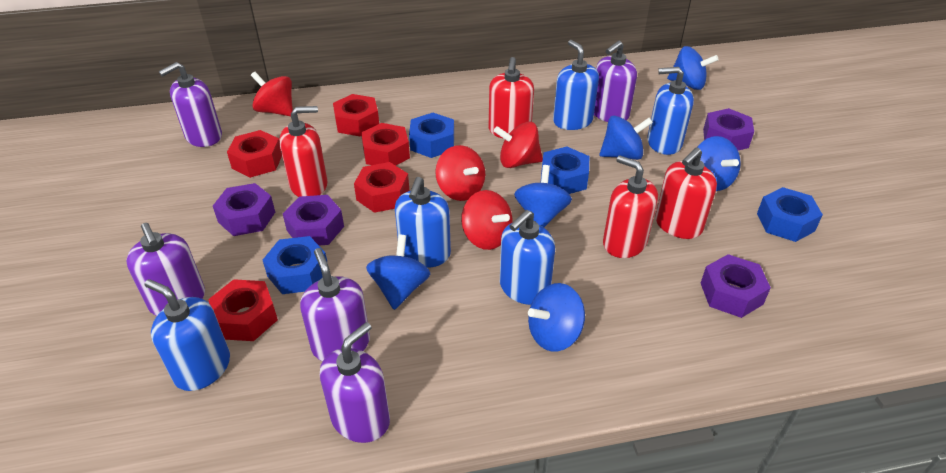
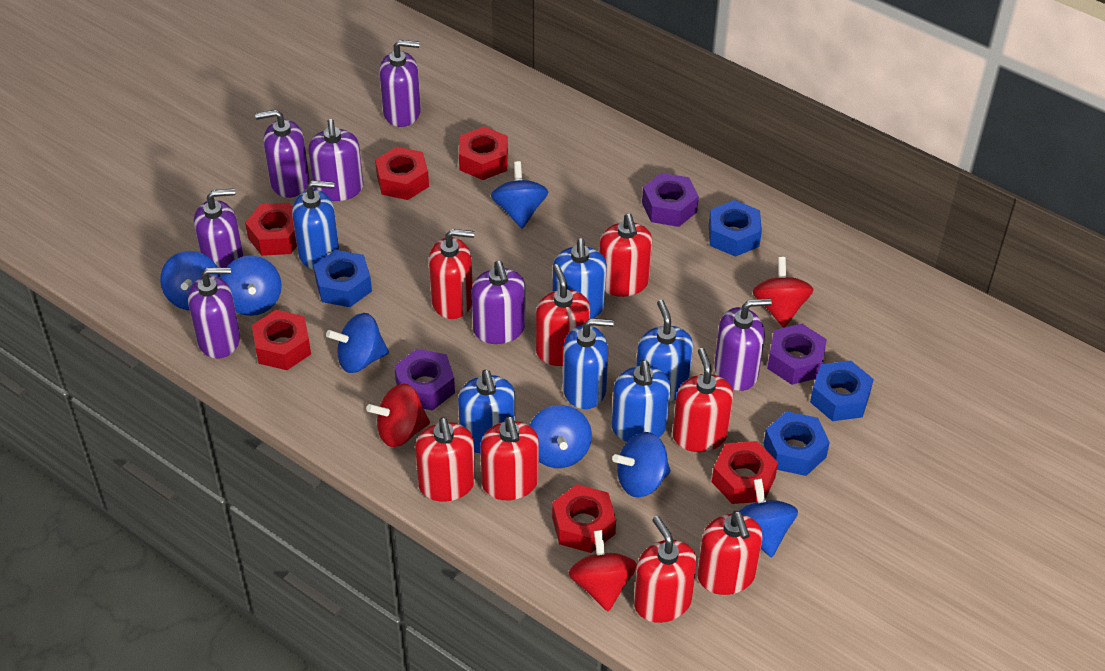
blue soap dispenser: [145,279,230,391] [395,177,451,268] [500,210,555,305] [553,40,599,130] [647,67,694,155] = 5 -> [292,180,339,270] [458,370,516,453] [553,238,607,318] [563,318,614,409] [612,360,671,442] [636,300,693,401] = 6
blue spinning top: [366,235,430,310] [514,165,572,227] [528,283,585,352] [600,115,653,160] [667,46,719,90] [697,136,741,191] = 6 -> [160,251,221,310] [221,256,282,316] [326,313,389,373] [491,161,548,228] [529,405,592,468] [612,432,671,497] [739,479,798,557] = 7
purple nut: [213,183,275,236] [283,195,344,245] [701,254,771,318] [703,108,754,150] = 4 -> [394,349,455,411] [642,173,699,227] [767,324,827,385] = 3
purple soap dispenser: [126,223,205,316] [159,62,222,147] [300,248,370,361] [320,322,390,443] [594,41,637,122] = 5 -> [188,267,240,358] [194,188,244,276] [255,110,309,198] [309,119,363,201] [379,40,421,127] [472,261,526,344] [714,298,772,391] = 7
red nut: [208,279,278,341] [227,130,282,178] [333,94,379,137] [354,162,409,213] [361,123,410,166] = 5 -> [245,203,297,256] [252,310,311,370] [375,147,429,200] [459,126,508,180] [552,484,616,553] [712,441,778,504] = 6
red soap dispenser: [279,106,327,197] [489,57,534,139] [603,155,658,258] [655,147,717,239] = 4 -> [415,417,475,502] [429,229,474,319] [480,416,539,500] [536,264,590,366] [599,214,652,297] [634,516,697,623] [673,348,733,452] [697,511,763,595] = 8
red spinning top: [251,71,293,116] [435,145,485,201] [461,190,512,250] [494,122,543,168] = 4 -> [367,384,430,447] [568,530,637,611] [753,257,814,328] = 3

